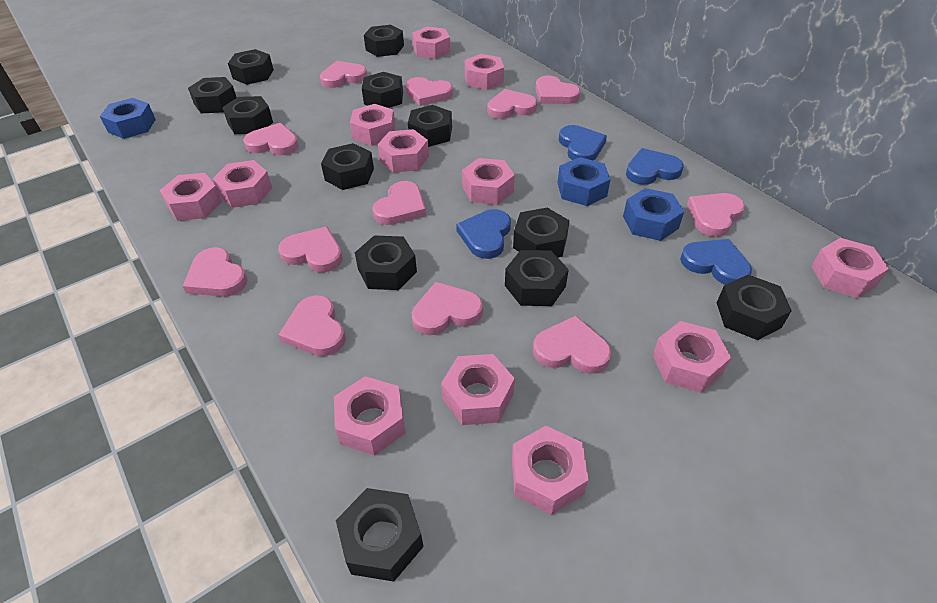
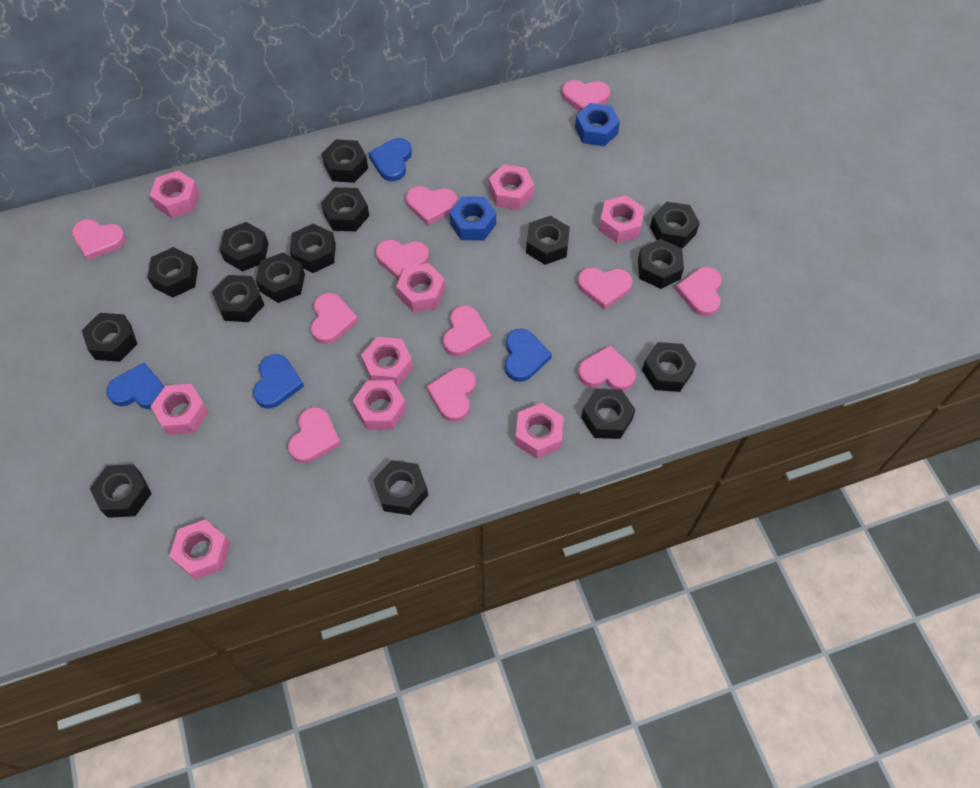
black nut: [188,77,237,113] [222,96,273,134] [228,49,274,85] [321,143,374,190] [336,488,424,582] [355,235,417,290] [362,72,403,108] [364,25,404,57] [408,105,452,147] [505,250,569,306] [513,208,570,257] [717,275,792,340] = 12 -> [82,313,137,362] [90,464,152,518] [147,247,198,298] [212,275,264,322] [220,222,269,271] [256,253,305,303] [290,223,336,273] [321,187,369,231] [322,139,368,183] [373,460,428,515] [526,216,570,265] [581,389,635,439] [638,239,684,289] [642,342,696,392] [650,202,700,248] = 15
blue nut: [100,98,156,139] [557,157,611,206] [623,188,684,241] = 3 -> [449,196,496,241] [575,103,620,147] = 2
pink heart: [183,247,248,297] [243,123,299,155] [278,226,343,272] [278,295,346,356] [320,61,367,88] [373,181,426,225] [405,77,453,106] [412,282,483,335] [487,89,537,119] [533,316,611,374] [535,75,580,104] [687,193,745,237] = 12 -> [72,219,126,260] [288,407,341,463] [311,293,358,344] [376,240,429,280] [406,186,457,225] [426,367,476,422] [443,305,491,357] [562,80,611,111] [577,267,633,310] [578,345,636,391] [675,267,722,316] = 11
pink nut: [160,173,222,221] [213,160,272,208] [334,376,405,456] [350,104,395,146] [378,129,429,173] [412,27,450,59] [441,354,515,425] [462,158,515,205] [465,54,504,90] [512,426,589,515] [653,321,731,393] [811,238,889,298] = 12 -> [150,171,200,218] [150,384,209,435] [170,520,230,580] [353,380,407,430] [361,337,413,387] [396,263,445,312] [489,164,534,210] [515,403,564,459] [599,195,645,243] = 9

